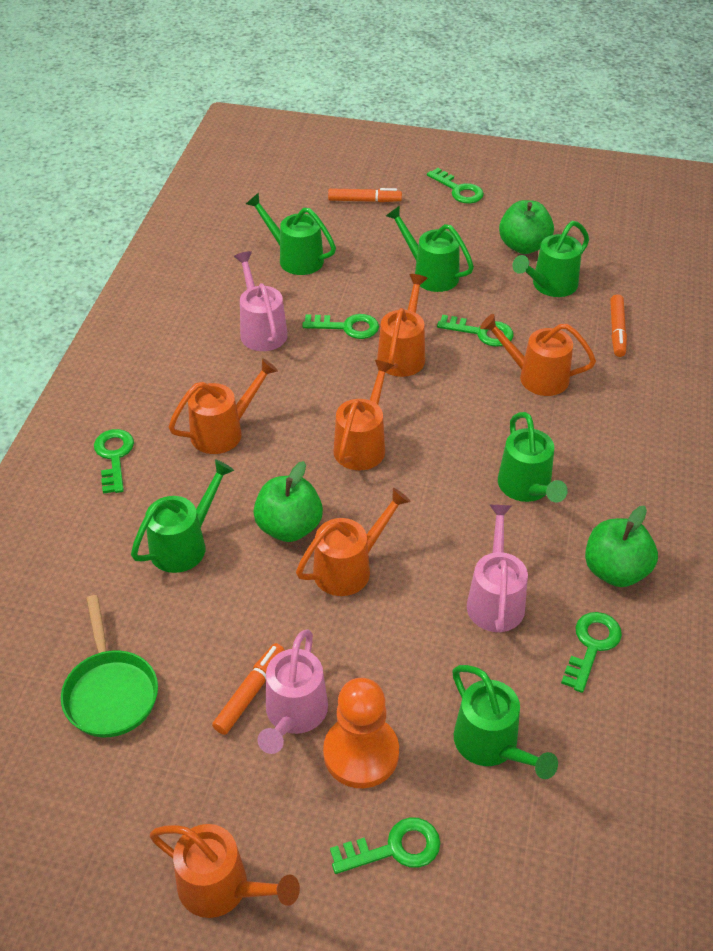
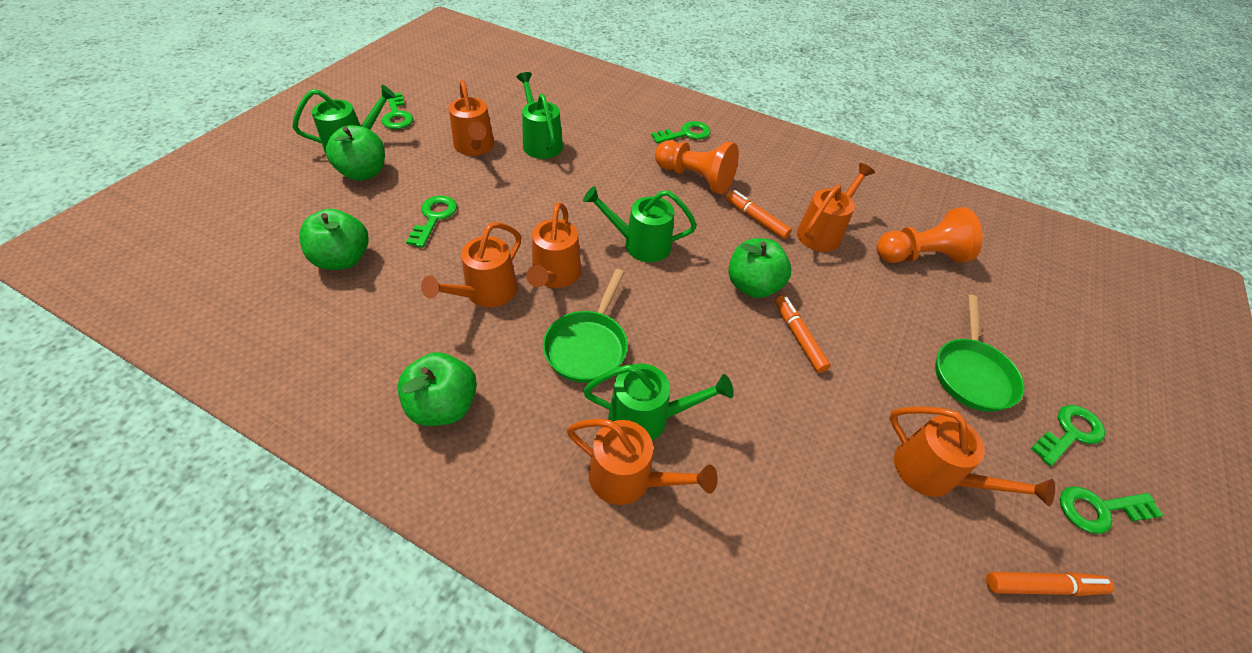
green apple: [253,461,323,542] [499,200,554,254] [585,506,658,587] = 3 -> [299,209,369,270] [326,125,385,181] [397,352,477,426] [728,238,791,298] = 4
green key: [94,429,134,494] [302,314,379,339] [330,818,440,874] [427,168,484,203] [437,315,514,347] [561,612,622,693] = 6 -> [382,93,413,129] [406,196,457,248] [651,121,711,144] [1031,405,1105,466] [1060,486,1164,534] = 5
green pan: [61,595,158,737] = 1 -> [543,269,628,383] [935,295,1025,412] = 2
green watering can: [131,459,234,573] [246,193,336,275] [386,206,474,292] [452,665,558,779] [498,412,568,503] [512,221,589,297] = 6 -> [292,85,396,153] [516,72,563,159] [583,186,697,262] [583,364,734,441] = 4
orange pawn: [323,678,399,788] = 1 -> [655,140,739,195] [876,207,983,263] = 2
pink watering can: [234,251,288,351] [258,629,328,754] [467,505,528,633] = 3 -> none = 0

